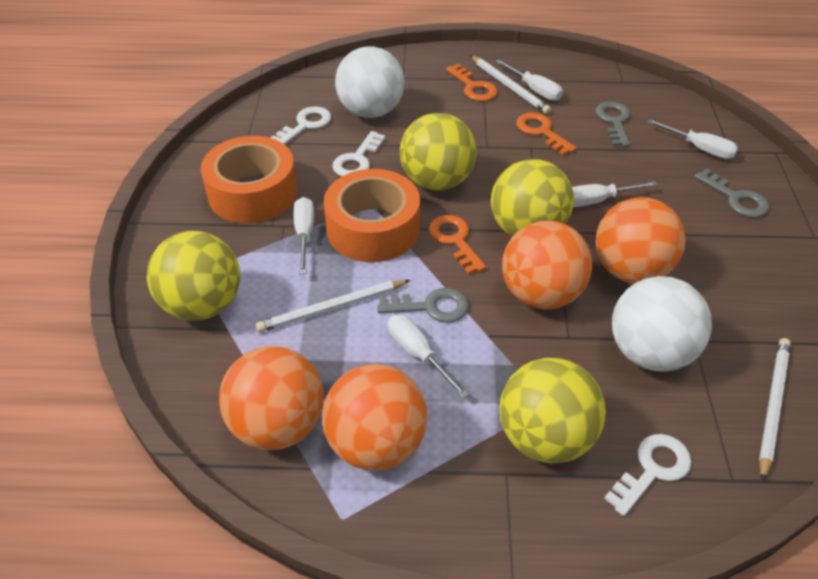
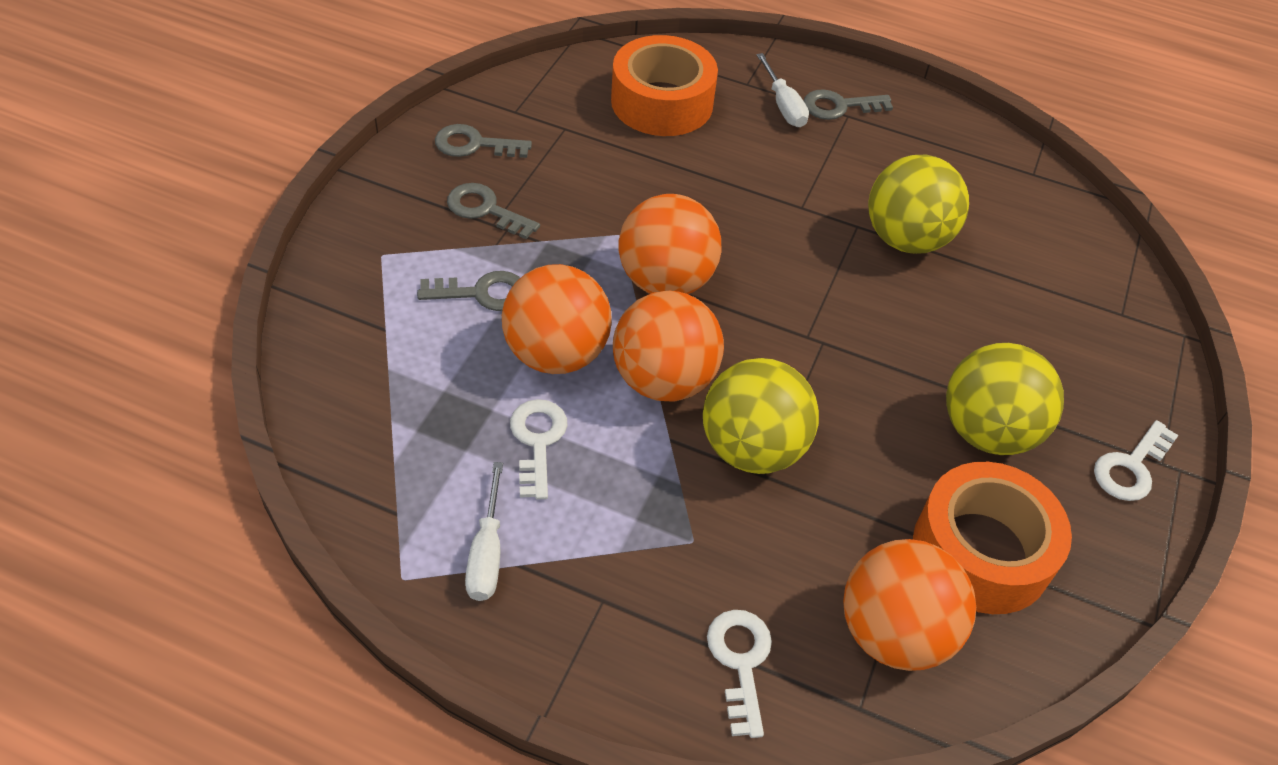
grey key: [377,288,469,323] [595,101,631,147] [694,168,769,218] = 3 -> [417,271,520,311] [435,124,532,158] [447,183,540,239] [803,89,893,120] = 4
orange key: [428,215,486,274] [446,64,498,101] [516,112,577,155] = 3 -> none = 0
white ball: [335,46,404,118] [612,276,712,372] = 2 -> none = 0
white pencil: [256,280,410,332] [470,55,551,114] [759,338,791,482] = 3 -> none = 0
white screwdriver: [294,197,314,274] [388,315,469,399] [495,60,563,101] [572,181,657,207] [647,119,738,159] = 5 -> [465,462,503,601] [756,53,809,127] = 2
yellow ball: [147,231,240,321] [400,113,476,191] [491,159,574,237] [500,358,606,463] = 4 -> [703,358,819,474] [868,155,969,254] [946,343,1064,455] = 3

